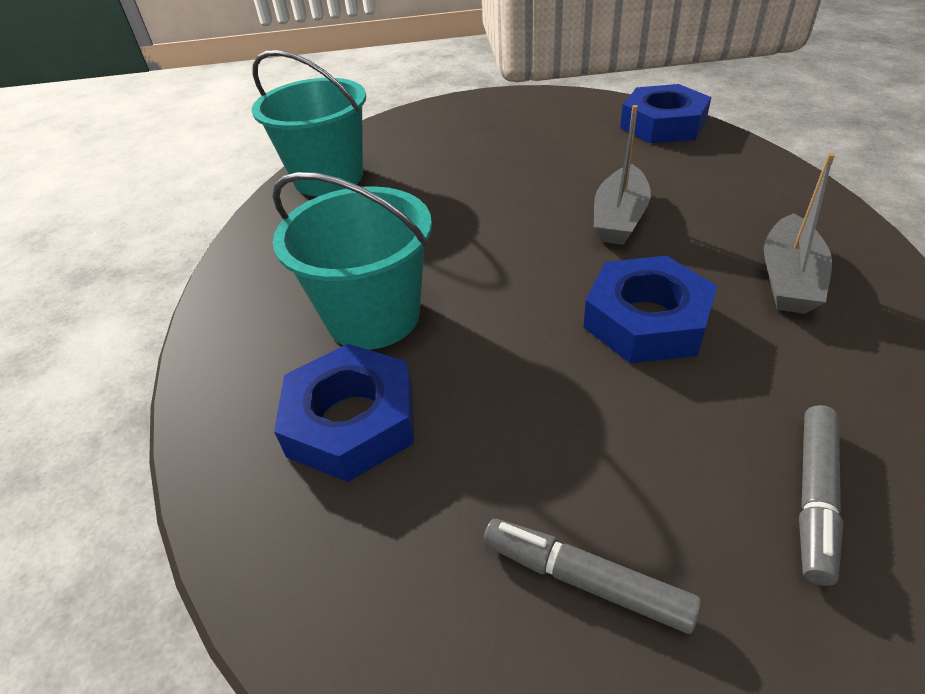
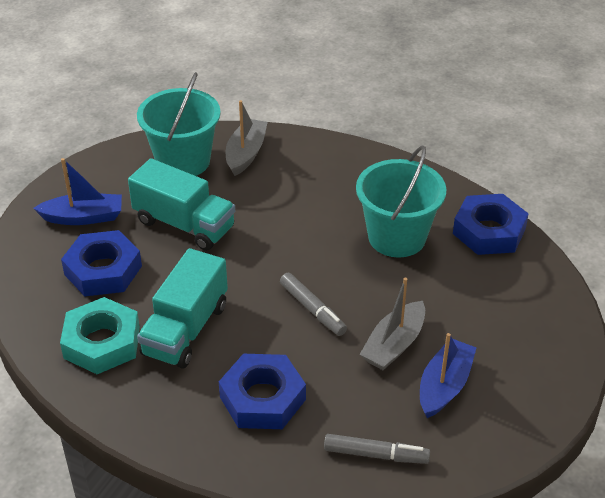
blue boat: none = 0 -> [33,158,122,225] [420,333,476,418] = 2
turquoise nut: none = 0 -> [60,297,140,374] = 1
turquoise truck: none = 0 -> [128,158,235,251] [137,248,228,369] = 2

